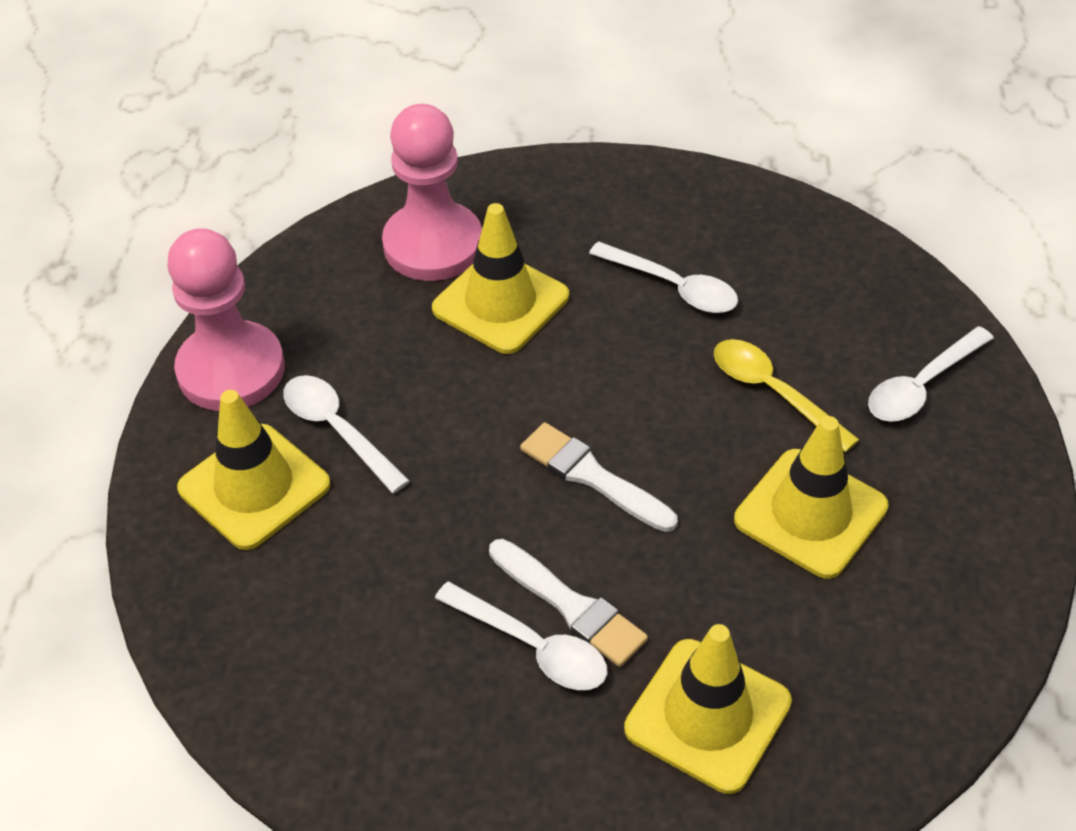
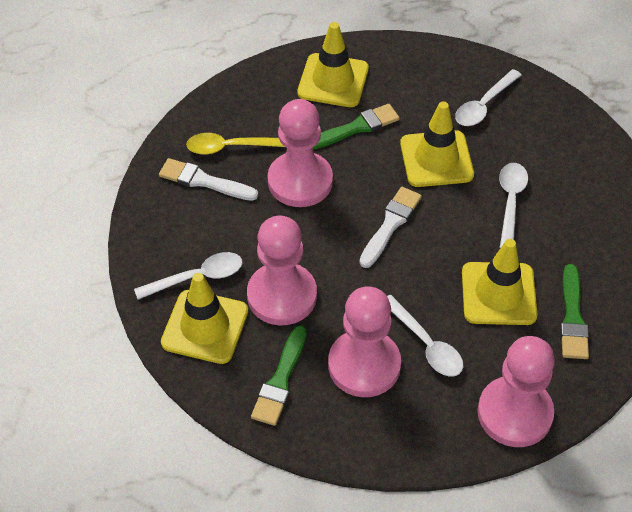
green brush: none = 0 -> [251,325,307,426] [313,104,400,149] [560,264,589,359] = 3
pink pawn: [167,228,285,411] [382,104,482,281] = 2 -> [247,216,317,325] [268,99,333,207] [328,287,401,397] [478,336,555,447] = 4

